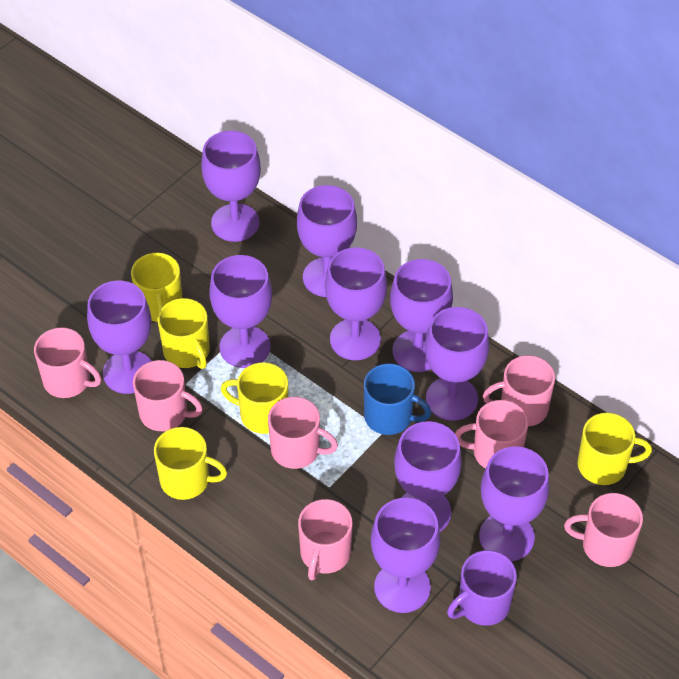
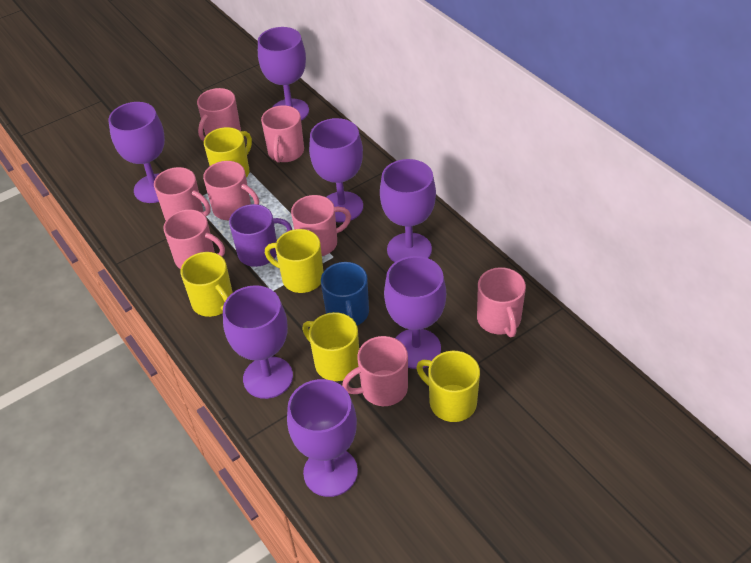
pink mug: [34,327,101,398] [133,360,203,431] [268,397,338,469] [298,499,353,580] [455,400,528,469] [483,355,555,426] [564,493,643,567] = 7 -> [154,167,211,220] [163,209,225,269] [197,88,241,141] [203,161,259,220] [261,105,304,163] [291,195,351,256] [342,336,408,406] [477,267,526,337] = 8
purple goblet: [87,281,152,394] [201,131,261,242] [209,255,272,368] [297,185,357,297] [325,247,387,360] [371,498,440,613] [390,259,453,372] [394,421,462,532] [425,307,489,421] [479,446,550,561] = 10 -> [108,102,165,203] [223,285,293,399] [258,27,309,121] [287,379,358,497] [309,118,363,222] [380,159,436,262] [384,256,446,369] = 7

